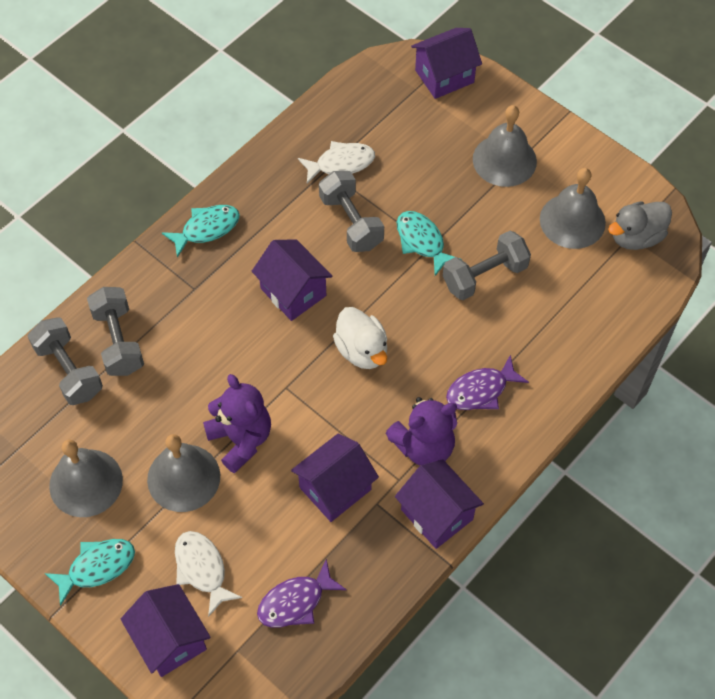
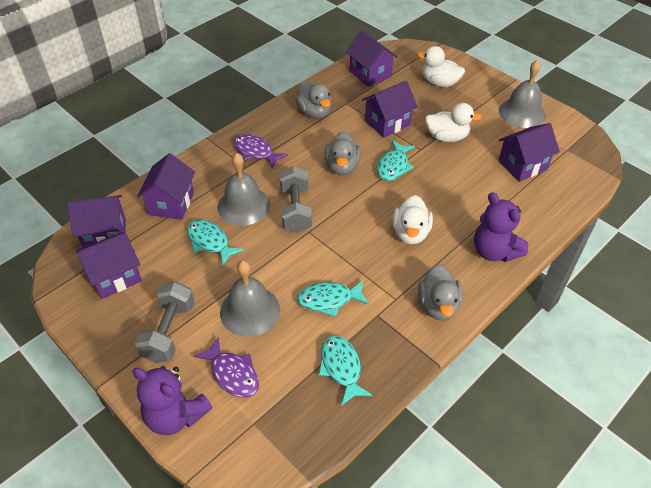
grey bell: [49,440,123,517] [147,434,220,512] [473,105,537,187] [540,168,606,249] = 4 -> [217,153,270,226] [220,260,280,337] [499,60,546,128] = 3
grey duck: [608,201,672,250] = 1 -> [295,81,331,119] [324,131,361,175] [418,264,463,321] = 3
grey dumbbell: [27,317,103,405] [87,287,144,376] [319,171,384,252] [443,231,531,300] = 4 -> [135,282,195,363] [279,166,312,233] = 2
purple house: [121,584,211,677] [252,239,332,321] [291,434,379,522] [395,459,484,549] [411,28,482,99] = 5 -> [67,195,126,248] [76,232,142,299] [137,153,195,220] [346,31,398,87] [362,81,418,138] [498,123,560,181] = 6
turquoise fish: [45,539,135,606] [162,205,240,258] [397,211,462,276] = 3 -> [187,219,244,266] [297,280,369,317] [319,335,373,406] [377,140,415,181] = 4
white duck: [333,307,387,369] = 1 -> [393,195,433,244] [417,46,465,87] [425,103,482,142] = 3
white fish: [175,531,242,617] [298,141,375,184] = 2 -> none = 0

